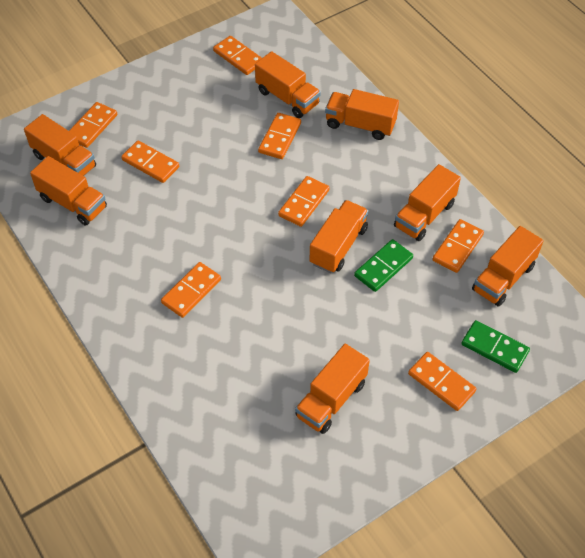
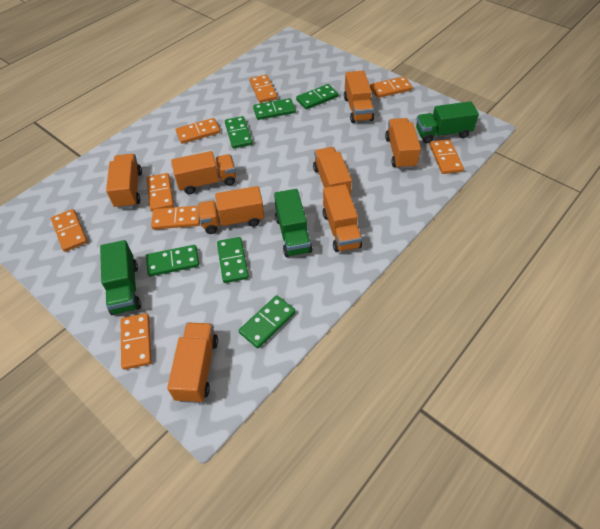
green domino: [354,239,413,292] [461,320,530,373] = 2 -> [146,245,199,276] [217,237,249,283] [225,116,253,148] [239,295,296,349] [253,98,296,120] [296,84,338,109] = 6
green truck: none = 0 -> [100,240,141,315] [274,189,312,257] [416,101,479,143] = 3

